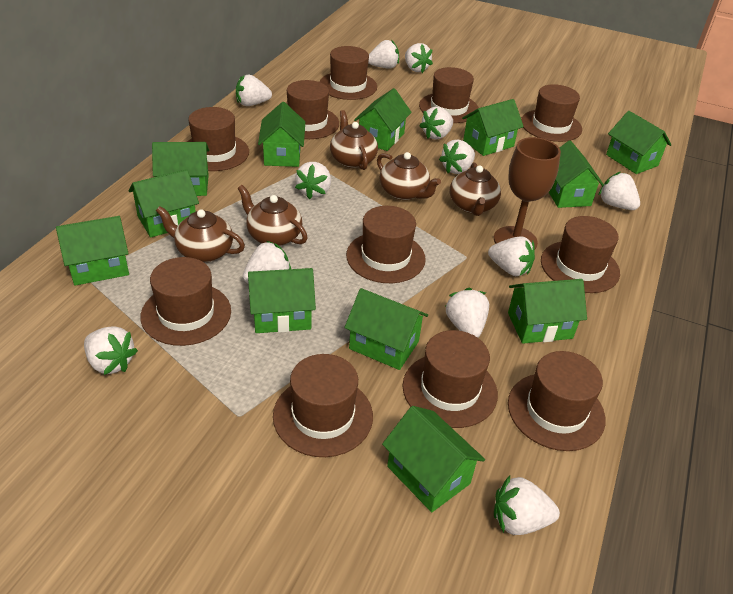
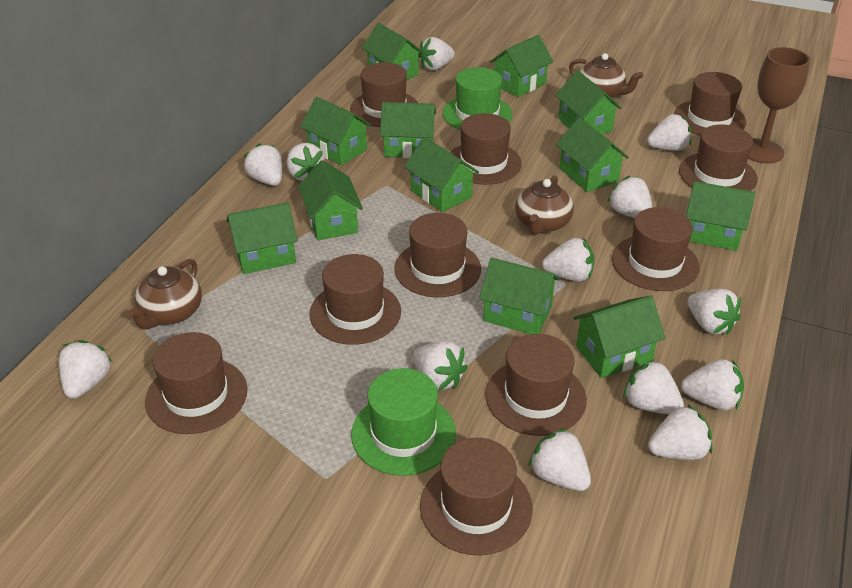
brown hat: [140,257,231,346] [187,107,249,171] [273,354,373,457] [287,80,339,139] [320,46,377,100] [346,206,426,283] [403,330,498,428] [419,67,479,123] [508,351,605,451] [521,84,582,142] [541,216,620,293] = 11 -> [145,332,247,434] [309,254,401,345] [350,62,418,127] [395,213,481,297] [420,438,533,555] [450,113,522,185] [485,334,587,436] [612,207,700,291] [674,72,746,136] [679,124,758,191] = 10
brown teapot: [156,206,245,262] [237,185,308,246] [330,110,378,170] [377,152,441,200] [450,162,501,216] = 5 -> [127,259,202,329] [515,175,574,235] [569,53,643,98] = 3
green hat: none = 0 -> [351,368,456,476] [442,67,513,130] = 2
white strawberry: [84,326,138,375] [236,75,272,106] [243,241,291,284] [295,162,331,199] [368,40,399,69] [405,43,433,73] [420,107,453,140] [439,140,475,174] [445,288,489,338] [488,236,535,276] [494,476,560,535] [599,172,640,210] = 12 -> [59,340,113,399] [244,143,282,186] [287,143,324,181] [413,341,468,391] [418,37,455,70] [528,428,591,491] [542,238,594,282] [608,176,653,218] [623,359,684,414] [647,114,691,151] [648,405,712,460] [681,359,744,410] [688,289,741,335] = 13

